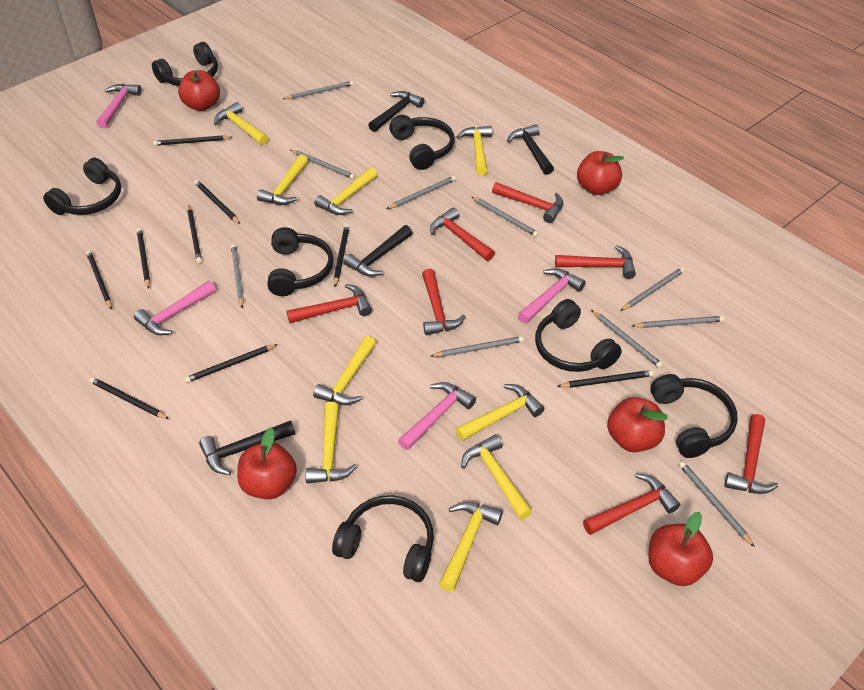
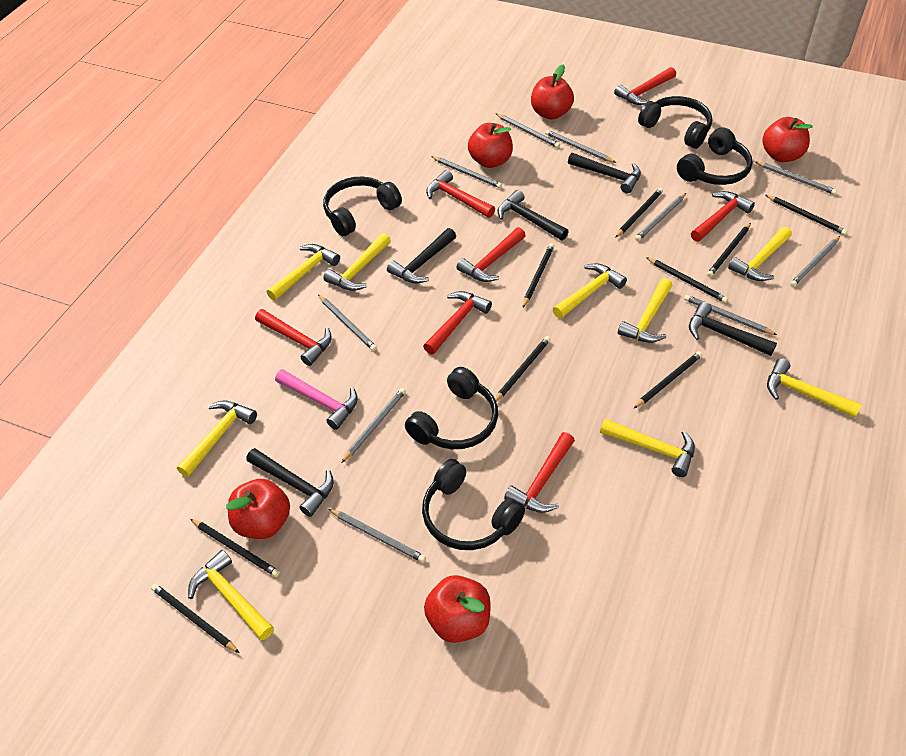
black hammer: [199,420,296,475] [343,225,412,277] [369,91,425,132] [507,124,554,175] = 4 -> [246,448,334,517] [387,228,456,284] [497,190,569,240] [568,153,641,193] [689,302,777,356] = 5
black headphones: [43,158,121,215] [152,42,218,86] [267,227,334,296] [332,495,434,582] [389,115,454,170] [535,299,622,372] [650,374,738,458] = 7 -> [323,176,402,236] [405,367,498,449] [422,459,525,550] [638,96,712,149] [677,127,753,185] = 5
pink hammer: [96,84,142,128] [134,281,216,335] [398,382,476,450] [518,268,586,324] = 4 -> [275,369,358,430] = 1

